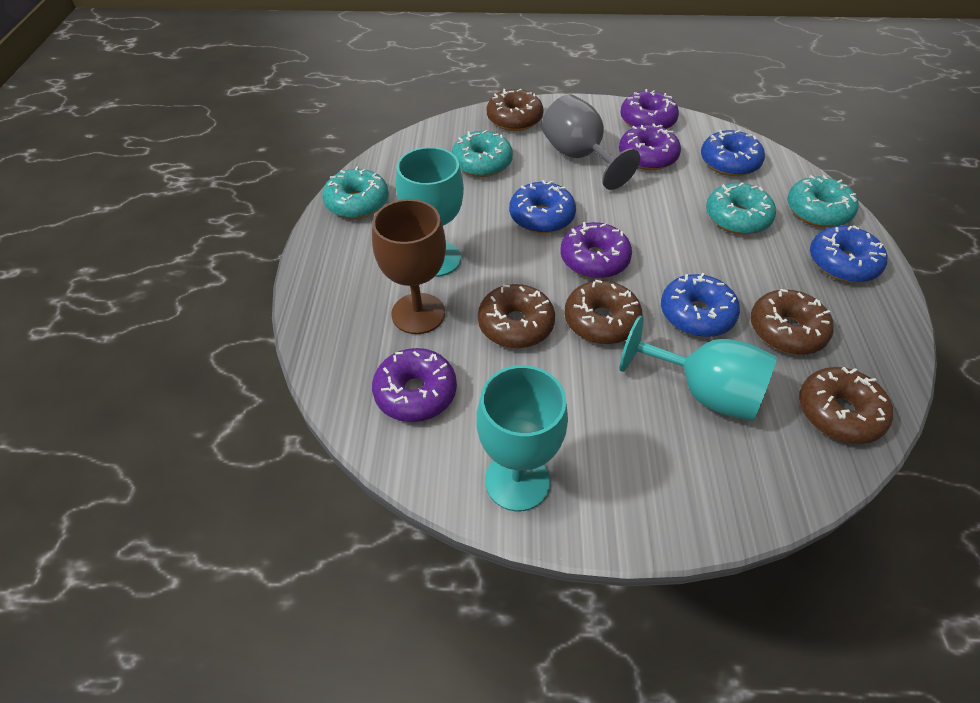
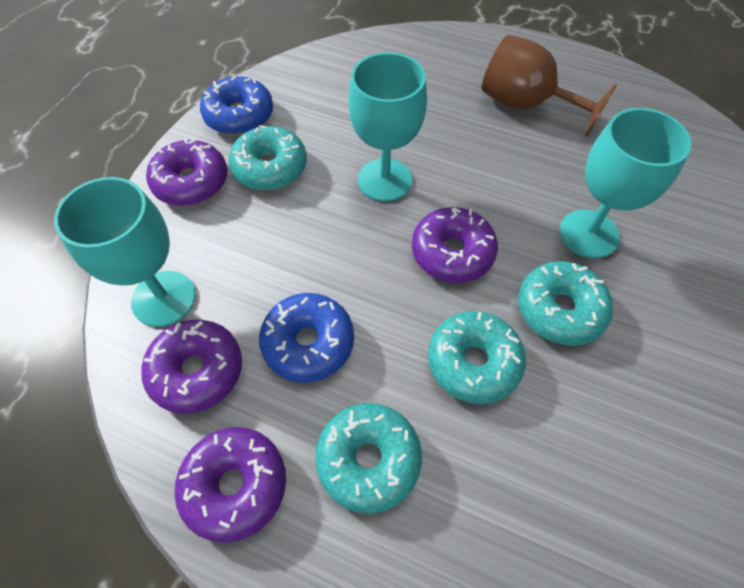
blue donut: [509,180,576,233] [661,273,740,337] [701,130,765,176] [810,225,888,283] = 4 -> [200,76,273,135] [259,293,354,383] = 2
brown donut: [478,284,555,348] [487,89,544,131] [565,280,643,344] [751,289,834,355] [799,367,893,444] = 5 -> none = 0
grey goblet: [542,94,640,190] = 1 -> none = 0

